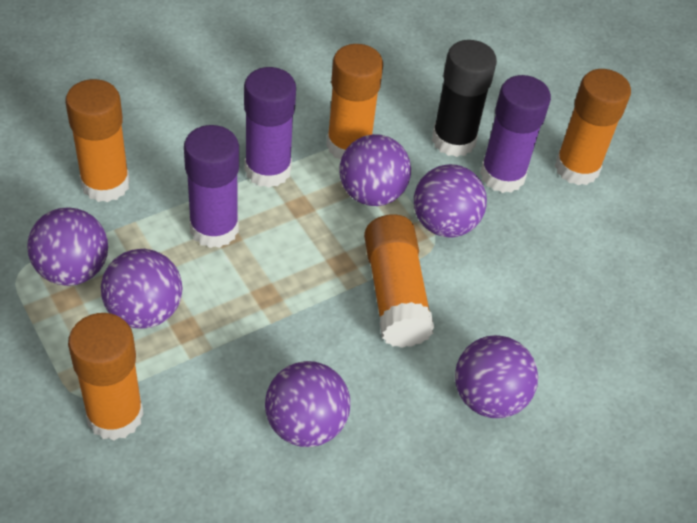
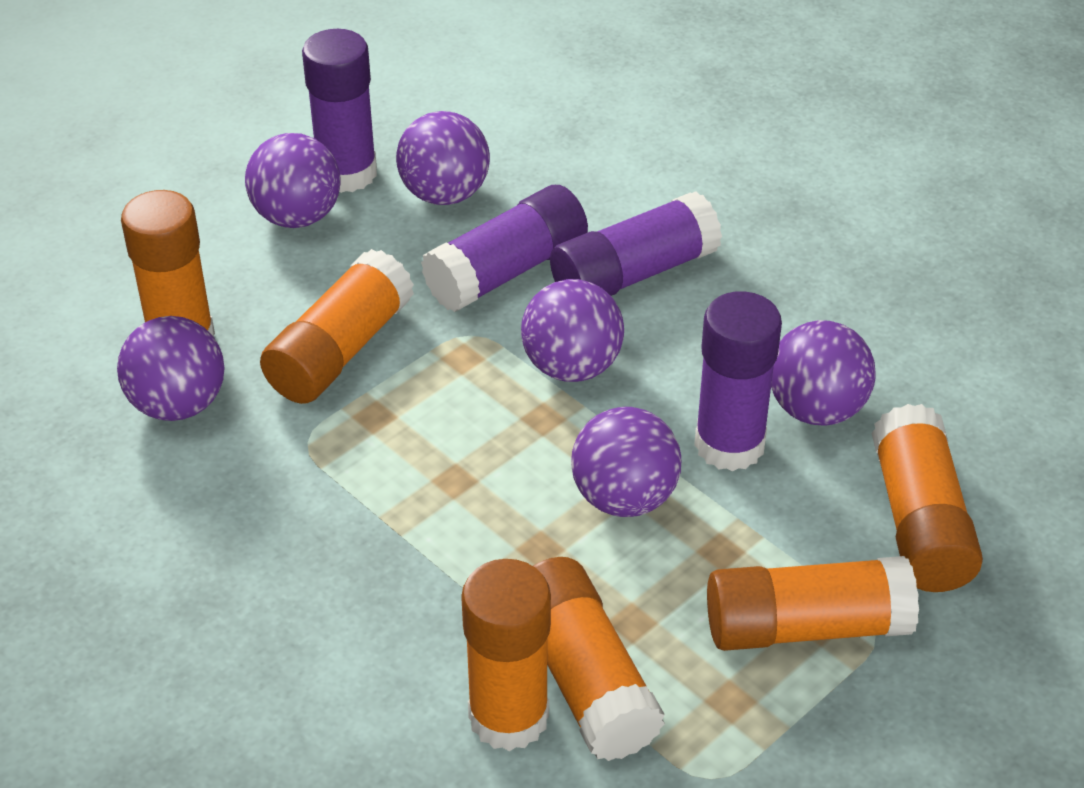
black glue stick: [432,40,497,157] = 1 -> none = 0
orange glue stick: [65,79,130,202] [68,313,144,441] [326,44,383,160] [364,214,434,348] [555,69,631,185] = 5 -> [121,190,215,337] [260,249,414,404] [461,559,551,751] [533,557,665,761] [707,556,919,651] [872,404,983,592] = 6
purple glue stick: [184,125,239,248] [244,67,296,188] [480,75,551,193] = 3 -> [302,29,377,193] [421,185,588,312] [550,191,722,296] [694,291,782,471] = 4

